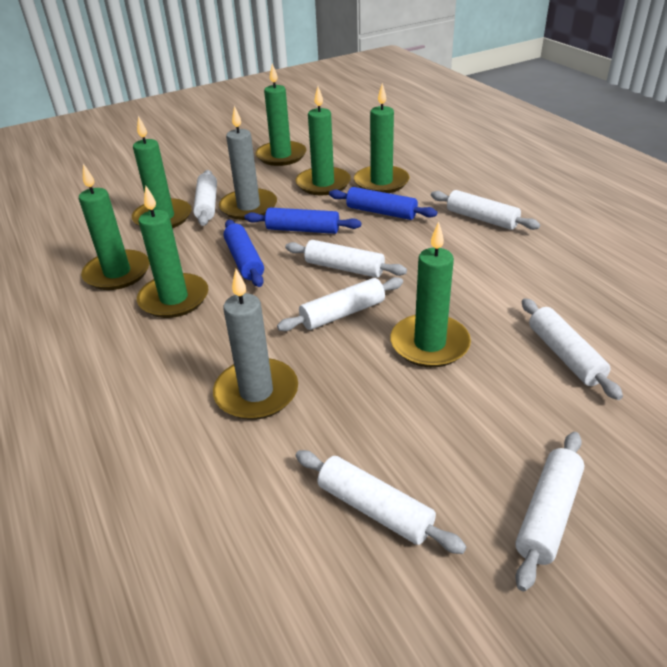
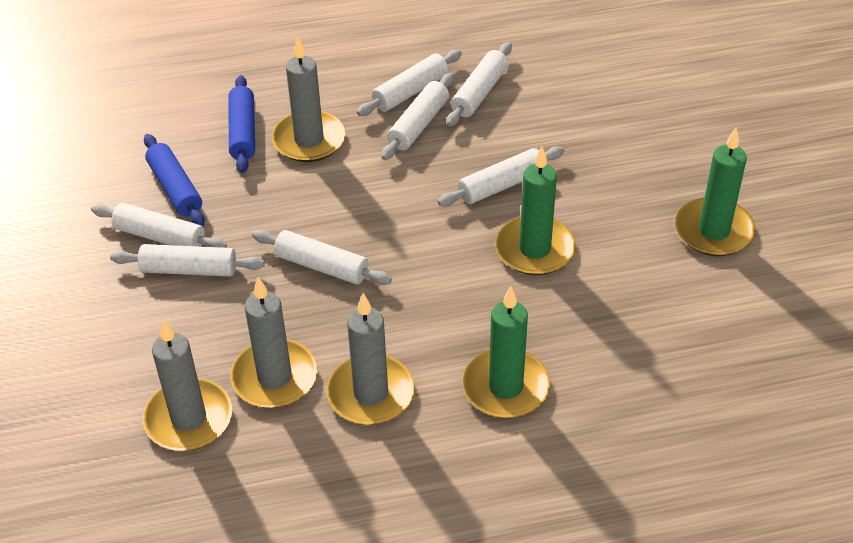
blue rolling pin: [223,220,264,287] [245,208,361,234] [329,187,437,220] = 3 -> [144,134,205,226] [228,75,255,173] = 2
green candle: [79,164,150,290] [132,116,191,228] [137,185,209,318] [256,63,306,166] [295,86,351,195] [354,83,410,193] [390,222,471,367] = 7 -> [462,286,550,418] [495,146,576,275] [675,127,755,256] = 3
grey candle: [213,269,298,420] [219,106,277,220] = 2 -> [143,319,232,451] [231,277,317,408] [272,37,346,162] [327,293,415,425] = 4

